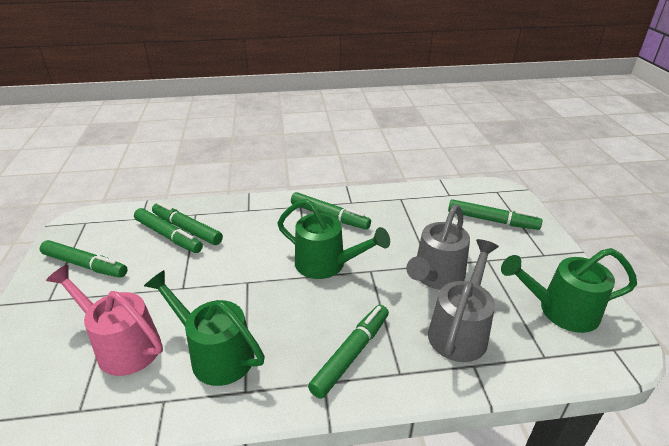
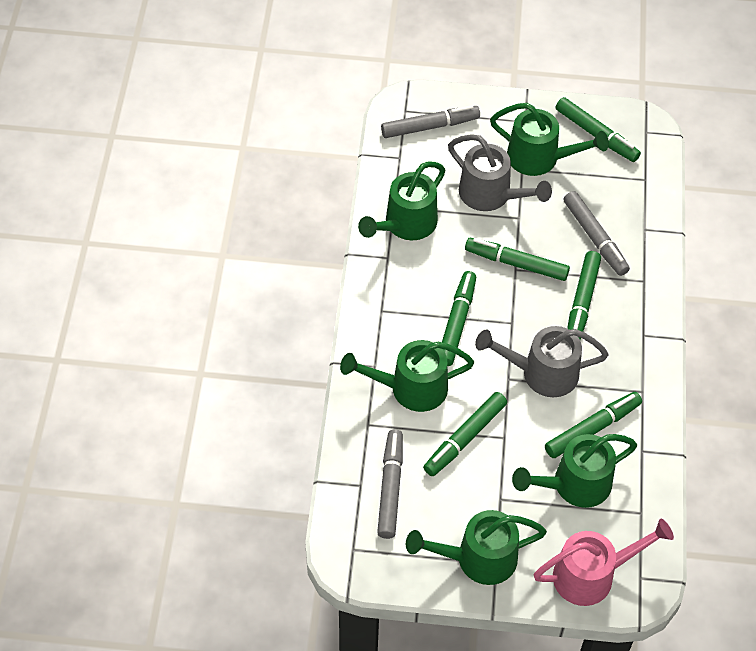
green watering can: [144,270,265,386] [277,199,390,279] [501,248,637,333] = 3 -> [340,340,474,412] [358,161,445,240] [406,510,547,585] [490,103,609,176] [512,434,637,508] = 5
grey marker: none = 0 -> [377,429,403,539] [381,105,480,138] [564,191,630,276] = 3

